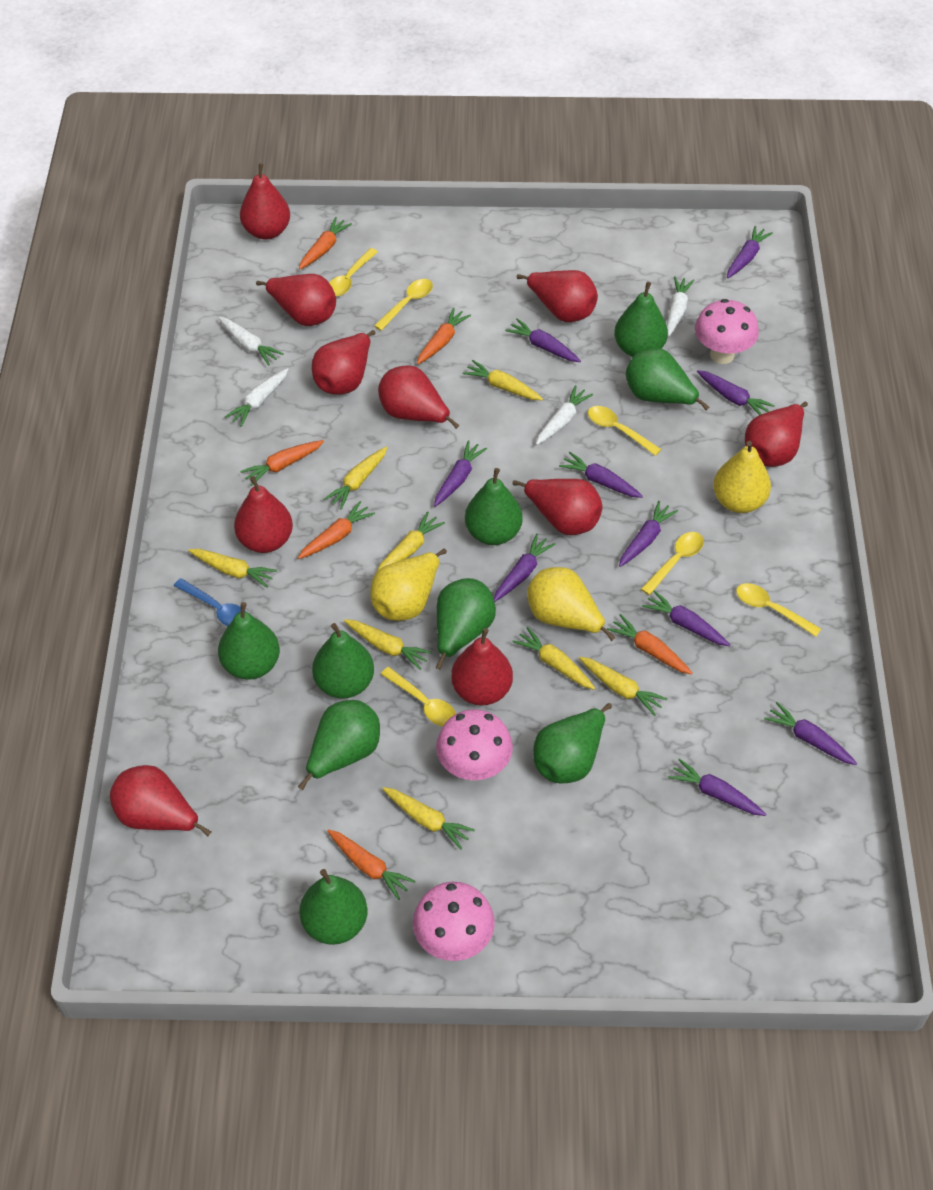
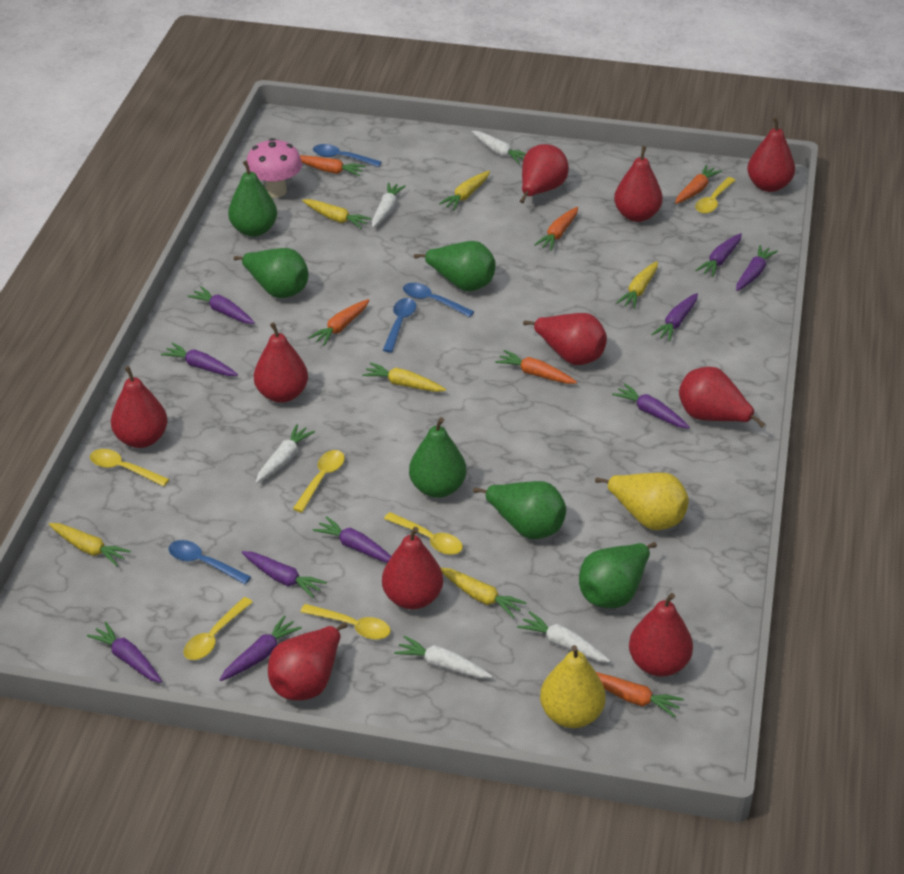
blue spoon: [174,578,246,626] = 1 -> [169,540,251,584] [313,144,382,167] [383,298,416,353] [403,283,474,317] = 4
green pear: [218,602,280,680] [298,700,380,790] [299,869,368,945] [312,623,374,699] [435,578,496,670] [465,468,523,545] [533,703,612,783] [614,282,668,357] [626,348,709,410] = 9 -> [228,161,277,237] [233,248,309,298] [409,417,466,498] [414,241,496,291] [473,481,566,539] [579,542,657,608] = 6
pink mushroom: [413,882,495,961] [436,709,513,781] [695,299,759,364] = 3 -> [246,138,302,198] = 1
white carrot: [218,317,284,366] [225,368,289,427] [536,385,593,445] [667,276,694,337] = 4 -> [256,424,315,483] [372,182,406,228] [394,636,492,678] [472,131,526,164] [517,611,610,663] = 5
yellow carrot: [188,549,277,588] [324,446,387,510] [344,619,432,670] [377,512,445,571] [382,787,475,849] [463,360,543,400] [512,627,595,690] [579,657,667,716] = 8 -> [49,523,131,567] [302,199,371,229] [362,362,446,392] [439,171,490,210] [441,568,527,618] [616,261,658,309] = 6
yellow pear: [370,549,447,621] [527,567,616,641] [713,441,771,513] = 3 -> [540,645,606,728] [595,472,689,530] = 2

